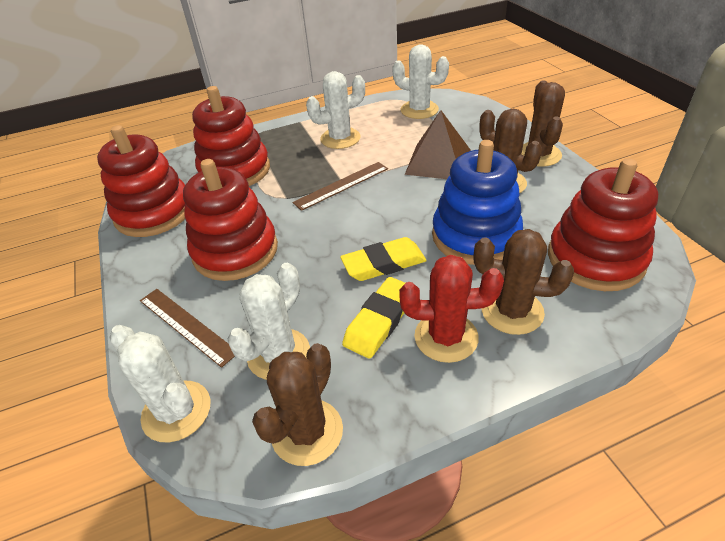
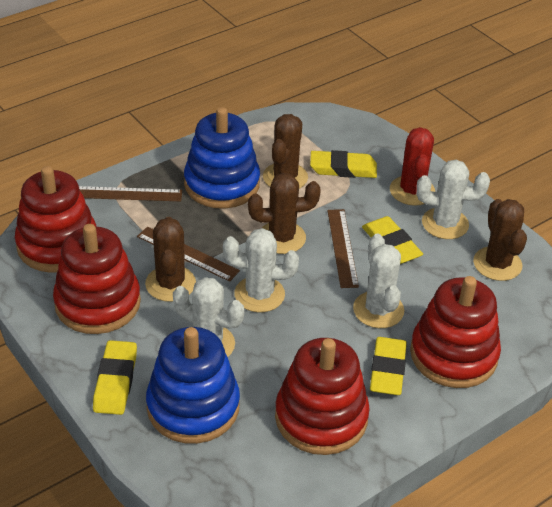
blue stacking toy: [432,140,523,265] = 1 -> [146,327,240,444] [184,107,260,209] = 2
brown pyramid: [405,110,471,179] = 1 -> none = 0
brown ruler: [140,289,235,368] [293,162,388,211] = 2 -> [79,186,182,202] [137,226,240,282] [327,209,359,288] = 3
yellow eraser: [340,237,427,281] [342,277,405,359] = 2 -> [93,340,137,415] [310,150,377,178] [362,216,423,264] [370,337,407,395] = 4

